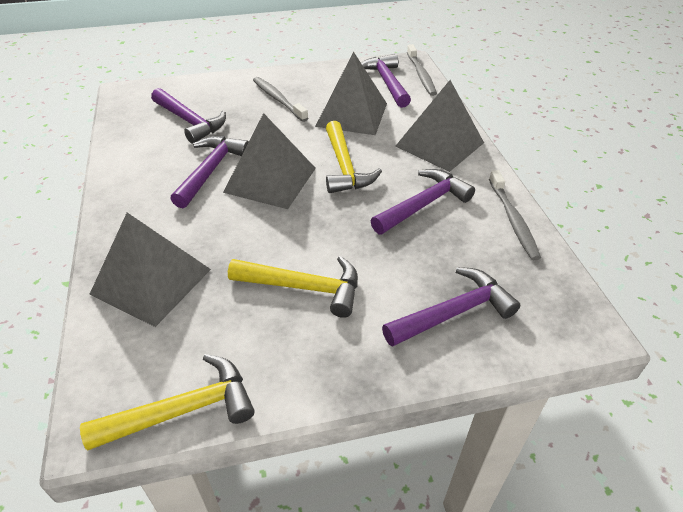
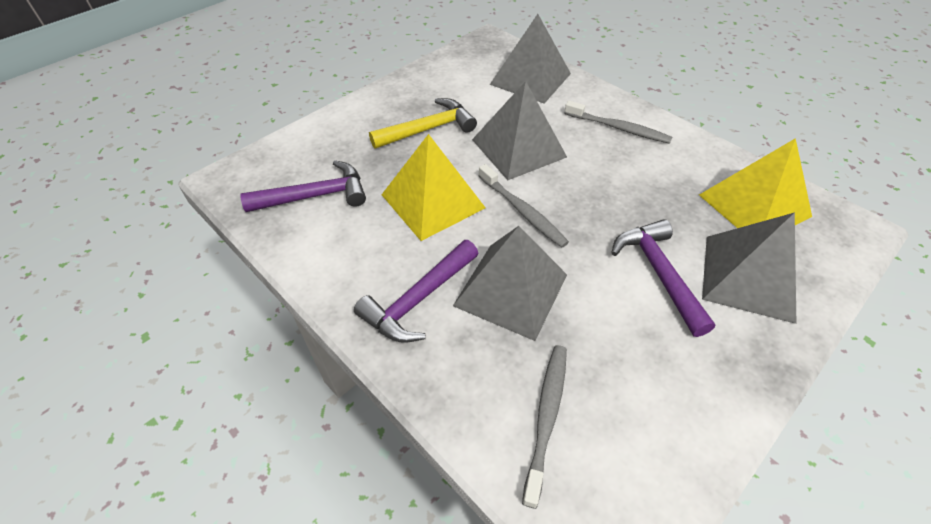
purple hammer: [151,88,226,144] [170,136,249,208] [361,54,411,108] [371,169,475,234] [382,267,520,347] = 5 -> [240,160,366,212] [354,240,479,343] [611,219,716,337] = 3
yellow hammer: [80,354,255,450] [228,256,358,318] [326,121,382,193] = 3 -> [369,98,477,149] = 1
yellow pyramid: none = 0 -> [382,134,486,241] [699,138,812,228] = 2

